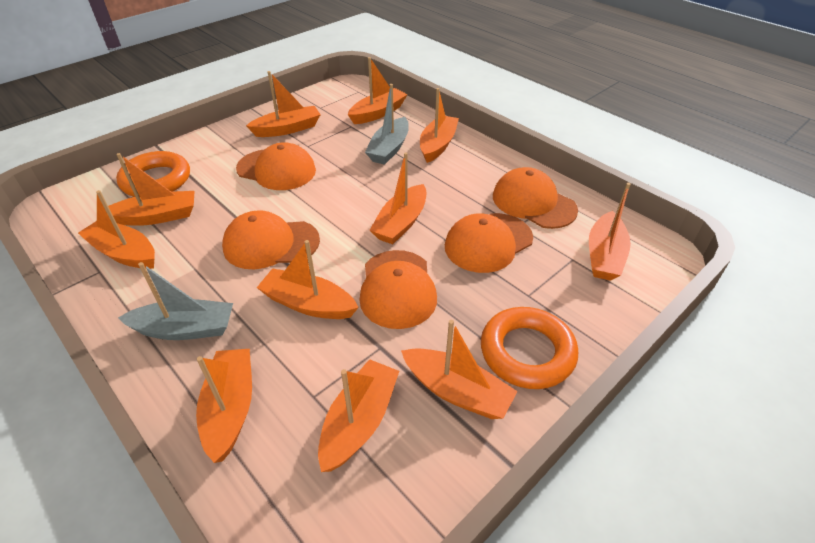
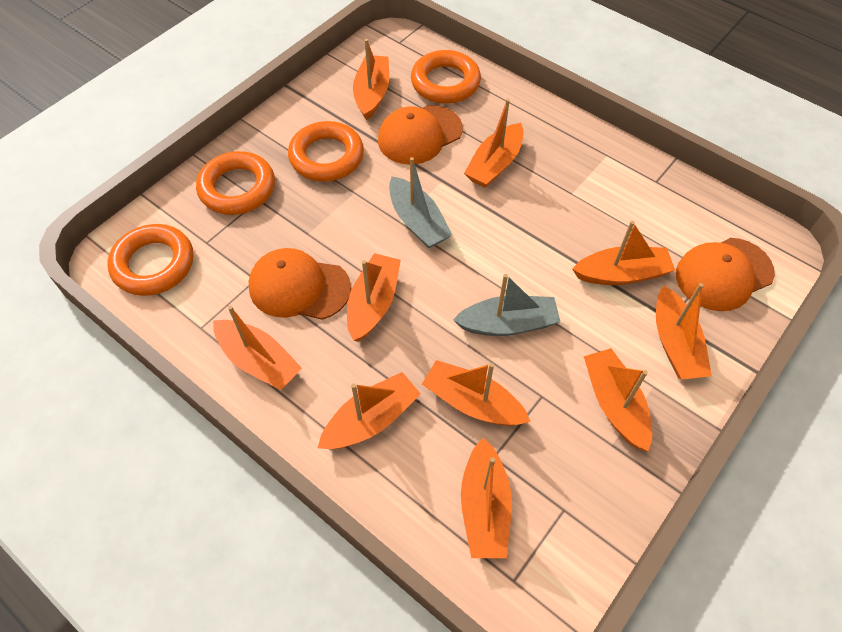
orange boat: [78,190,155,269] [108,153,195,226] [196,349,252,463] [246,71,321,137] [257,240,359,319] [318,359,399,472] [348,57,408,124] [369,152,426,244] [401,320,518,419] [420,88,459,163] [589,183,631,281] = 11 -> [213,306,302,390] [318,372,421,449] [347,253,401,342] [353,39,389,120] [422,360,531,426] [461,437,512,558] [464,99,524,188] [572,221,675,285] [584,348,652,451] [656,283,712,379] = 10
orange cap: [222,210,320,269] [236,142,316,190] [359,250,437,329] [445,213,533,273] [493,167,578,229] = 5 -> [249,248,351,320] [378,105,463,164] [676,238,775,311] = 3
orange ring: [116,151,190,197] [481,307,578,389] = 2 -> [108,224,193,296] [196,151,275,215] [288,121,364,182] [411,50,481,104] = 4

